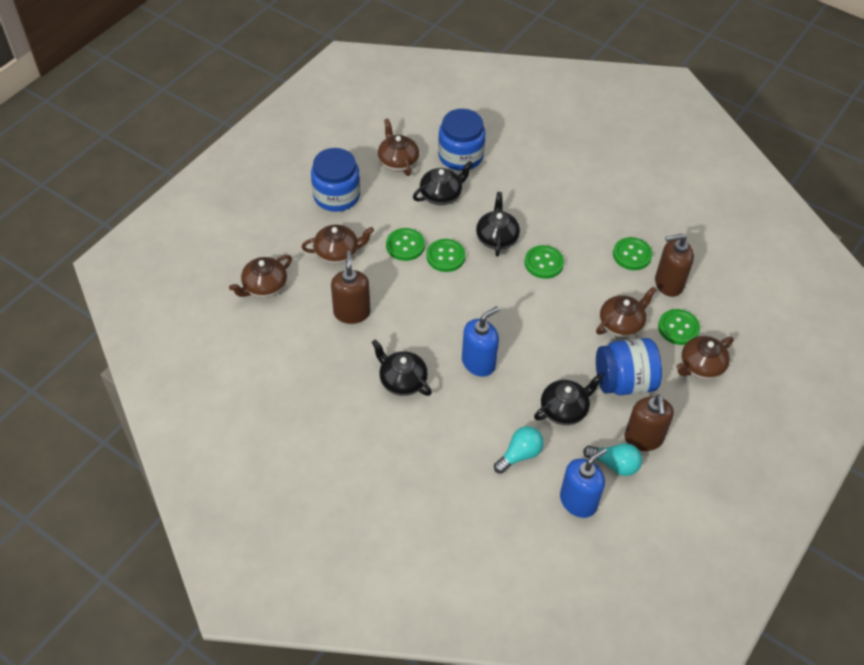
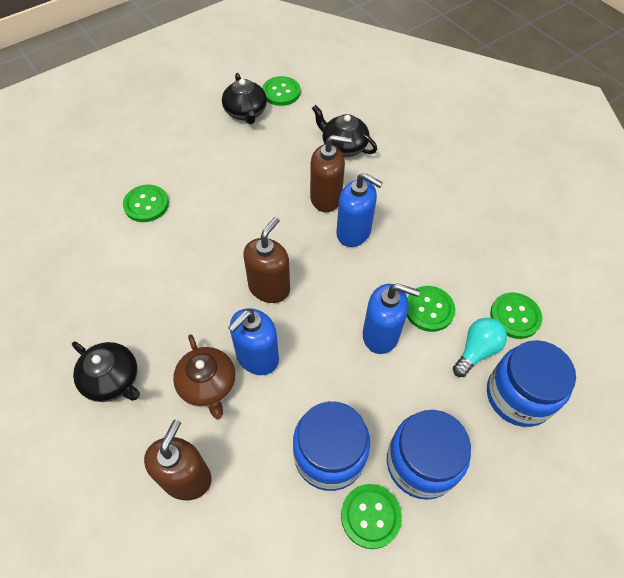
black teapot: [372,339,432,396] [413,161,473,205] [476,192,520,257] [534,374,603,425] = 4 -> [72,342,140,402] [222,73,267,124] [312,105,377,157] = 3
blue soap dispenser: [462,306,499,377] [560,448,607,518] = 2 -> [228,308,279,375] [336,173,383,247] [363,283,420,354] = 3
brown teapot: [229,255,292,298] [302,225,374,264] [378,119,419,176] [596,287,656,337] [676,336,734,380] = 5 -> [173,334,236,420] = 1
turquoise light bulb: [494,426,544,474] [583,443,642,476] = 2 -> [453,318,507,377] = 1

